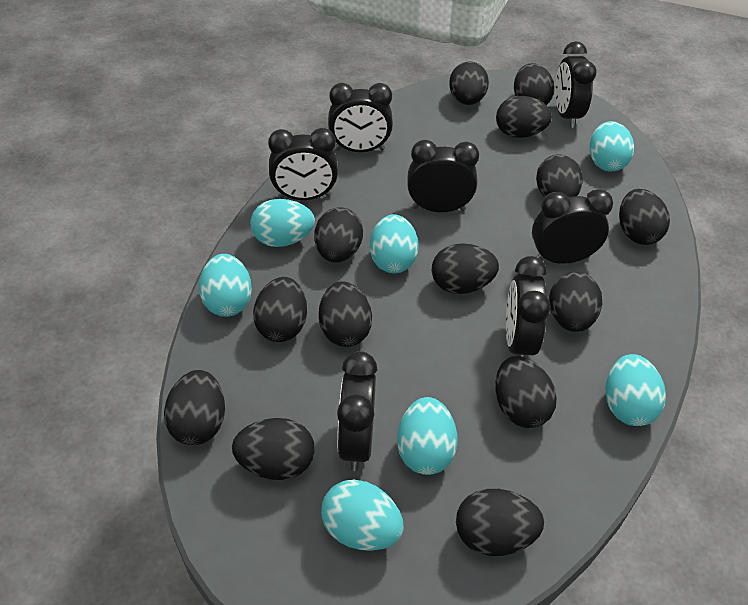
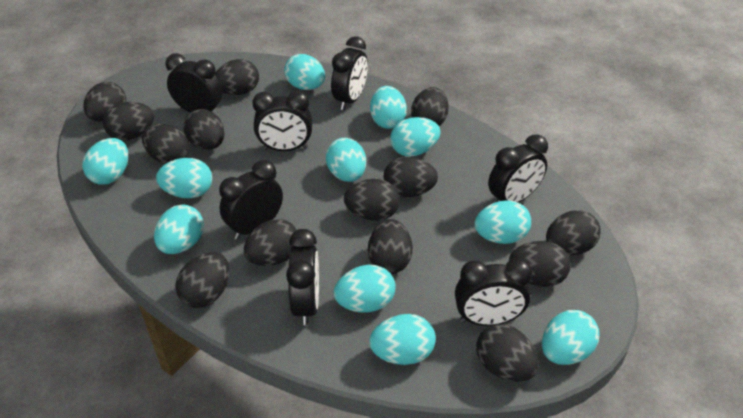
turquoise egg: [199,254,252,317] [251,199,315,247] [321,480,404,551] [370,214,419,274] [397,397,458,475] [590,121,634,172] [606,354,666,426] = 7 -> [82,138,128,185] [154,204,204,254] [156,158,212,198] [284,54,325,90] [326,138,366,182] [334,265,396,313] [369,314,436,365] [370,86,407,129] [390,117,441,157] [474,200,531,244] [542,310,600,365] = 11

